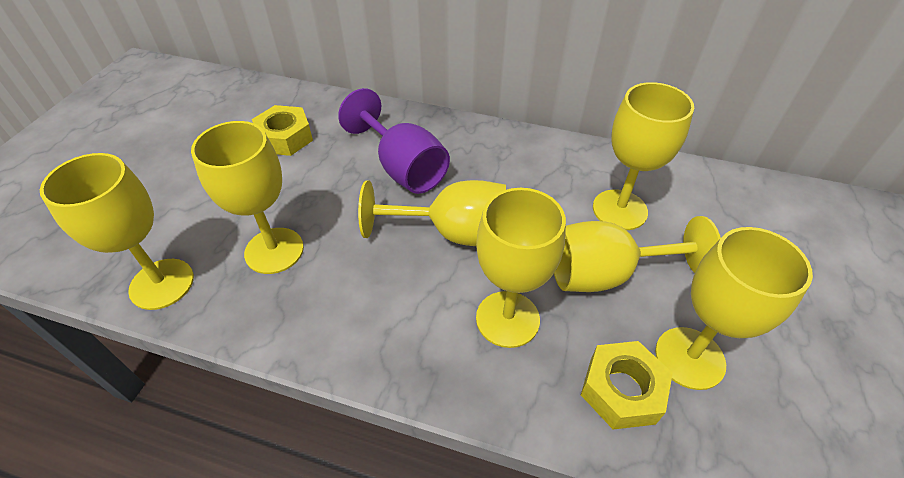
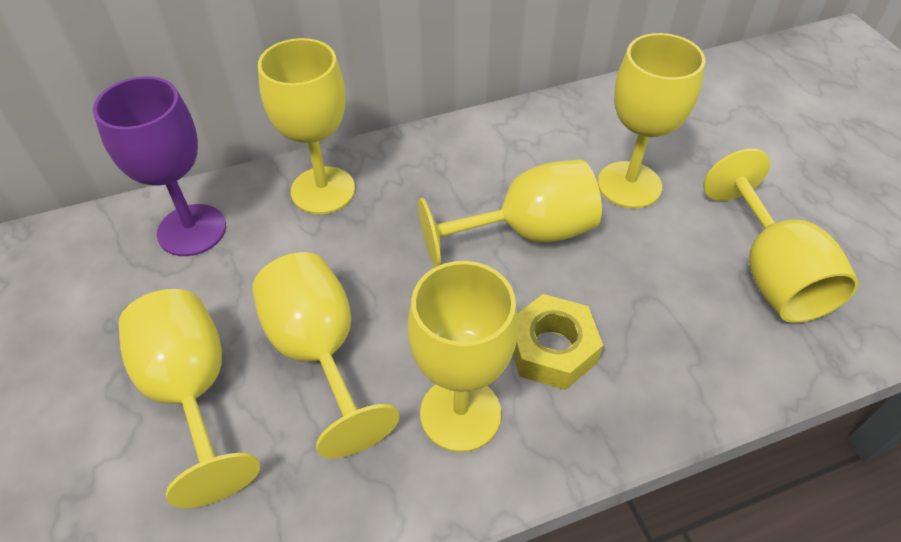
yellow nut: [252,105,313,156] [581,341,673,430] = 2 -> [513,294,603,390] = 1

